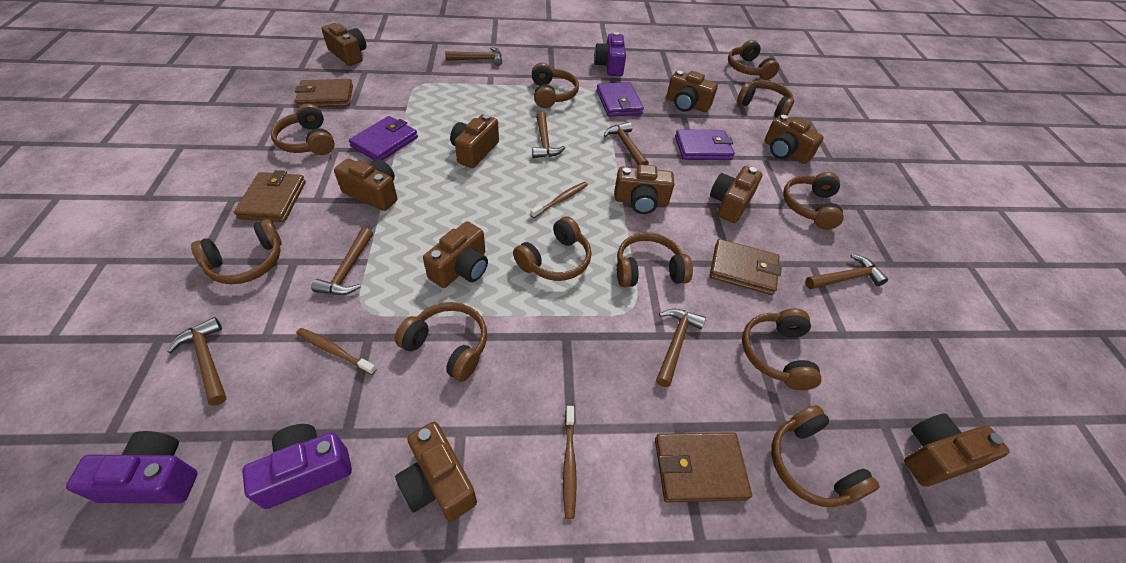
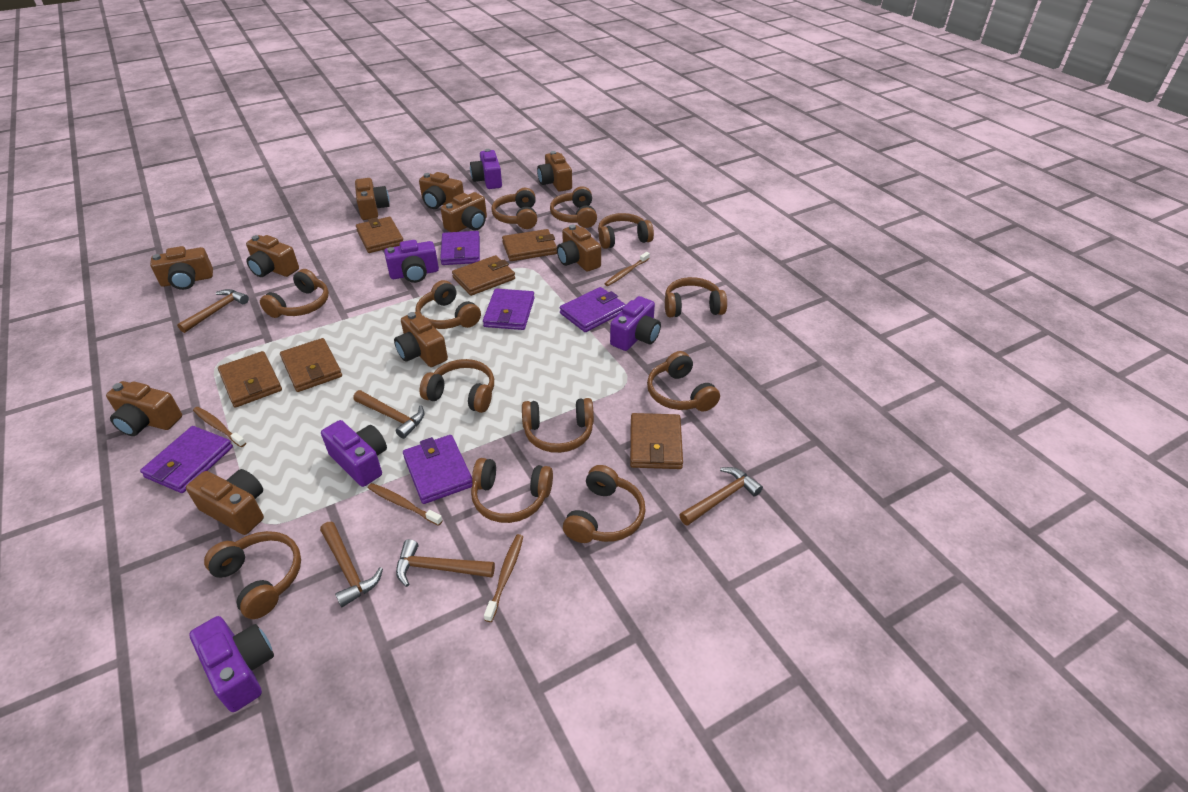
brown hammer: [167,317,227,406] [311,227,373,295] [445,47,502,66] [532,112,566,158] [604,122,649,165] [656,309,706,387] [805,254,888,289] = 7 -> [177,289,249,333] [320,522,383,607] [353,390,424,439] [396,539,495,587] [679,467,763,526] = 5
brown headphones: [191,219,282,284] [271,104,335,155] [395,302,487,382] [513,216,591,281] [532,63,579,108] [617,232,693,287] [728,40,779,80] [737,80,794,118] [742,308,822,390] [771,405,880,507] [783,172,844,230] = 11 -> [204,531,301,619] [260,269,329,318] [415,280,481,329] [420,359,494,413] [471,458,553,523] [491,188,537,229] [522,398,594,453] [550,186,597,228] [563,465,646,543] [598,213,654,249] [647,351,720,411] [665,277,727,317] = 12
brown toothbrush: [296,328,377,375] [530,182,588,218] [563,406,577,519] = 3 -> [193,407,246,447] [368,483,443,526] [484,534,524,622] [605,252,650,286] = 4
brown wallet: [234,170,306,222] [295,79,353,108] [655,432,752,503] [710,239,782,295] = 4 -> [218,351,282,408] [280,338,342,392] [356,217,403,253] [452,255,515,296] [502,229,557,261] [630,413,683,469] = 6
purple camera: [66,431,197,503] [242,424,352,509] [594,32,626,76] = 3 -> [189,616,274,712] [321,420,387,487] [384,240,439,283] [470,149,502,189] [610,296,661,351] = 5
purple wallet: [349,116,418,161] [597,82,644,117] [675,129,735,160] = 3 -> [140,426,233,493] [403,435,473,504] [440,231,480,265] [483,288,535,330] [560,287,626,332] = 5

